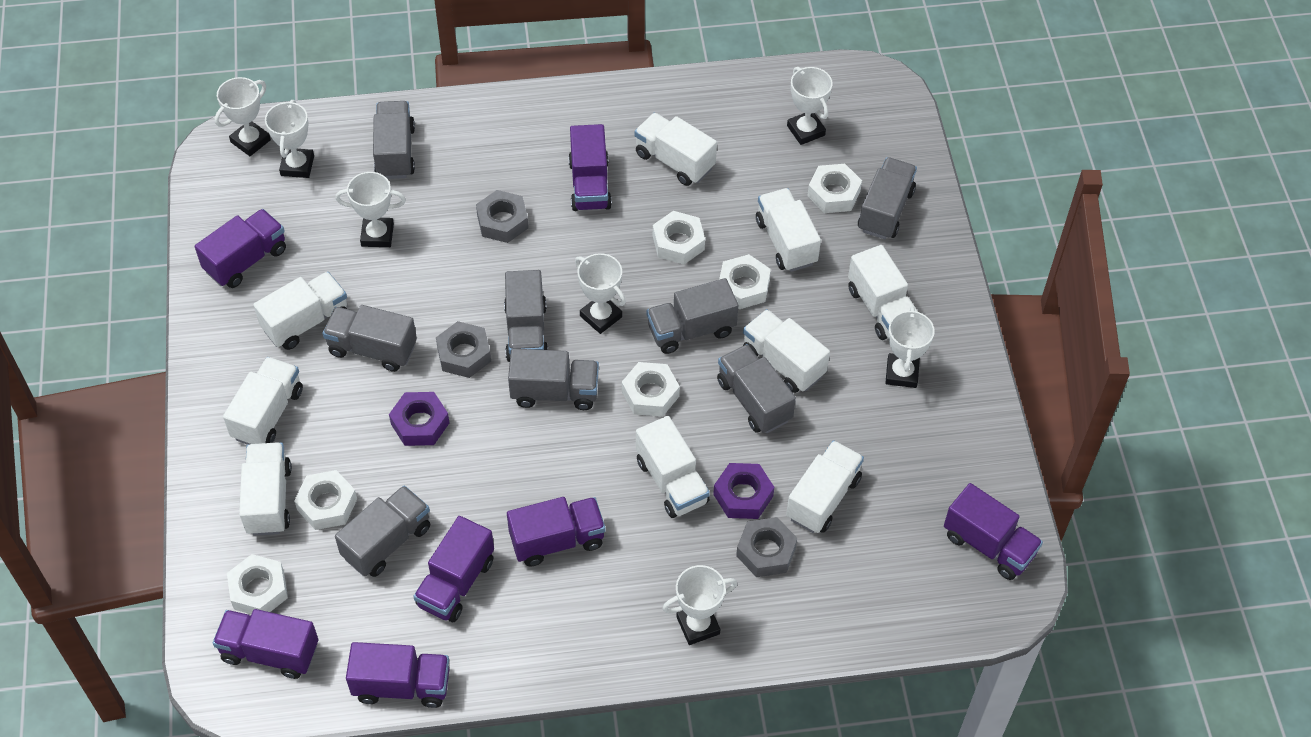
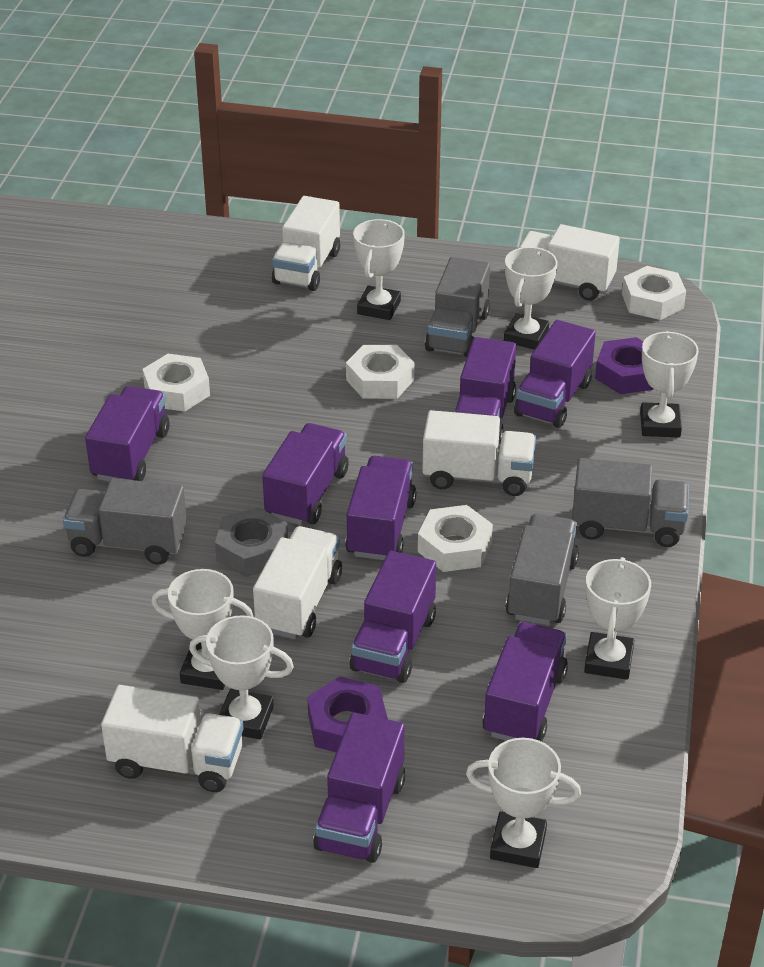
grey nut: [436,321,491,378] [476,190,529,243] [736,517,797,577] = 3 -> [215,507,288,577] = 1
grey truck: [322,305,417,372] [335,485,430,577] [373,101,415,179] [504,270,548,362] [508,349,599,410] [647,278,738,354] [717,344,796,433] [858,157,917,239] = 8 -> [63,478,187,565] [425,257,490,357] [506,514,579,625] [572,458,689,547] = 4
purple truck: [195,209,286,288] [213,609,318,679] [346,642,449,708] [413,516,494,622] [507,497,605,566] [568,124,612,211] [944,483,1043,580] = 7 -> [85,386,169,481] [262,423,349,525] [313,712,405,863] [345,456,416,560] [350,551,436,683] [454,337,516,445] [482,622,568,742] [514,320,596,428] = 8
white nut: [227,554,288,614] [294,470,357,530] [622,362,680,417] [653,211,705,265] [719,254,771,309] [807,164,862,213] = 6 -> [143,354,210,412] [346,345,415,399] [418,505,493,572] [622,266,686,320] = 4
white truck: [223,357,303,445] [239,442,292,536] [253,272,347,350] [634,113,717,186] [636,416,710,518] [743,309,830,393] [756,188,821,272] [786,440,864,533] [848,245,918,340] = 9 -> [101,685,244,792] [253,526,342,639] [272,196,340,291] [422,410,536,496] [518,224,620,301] = 5

